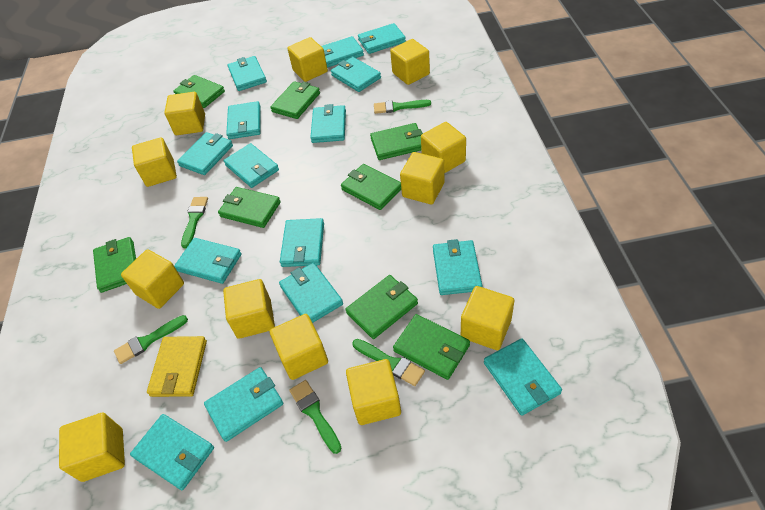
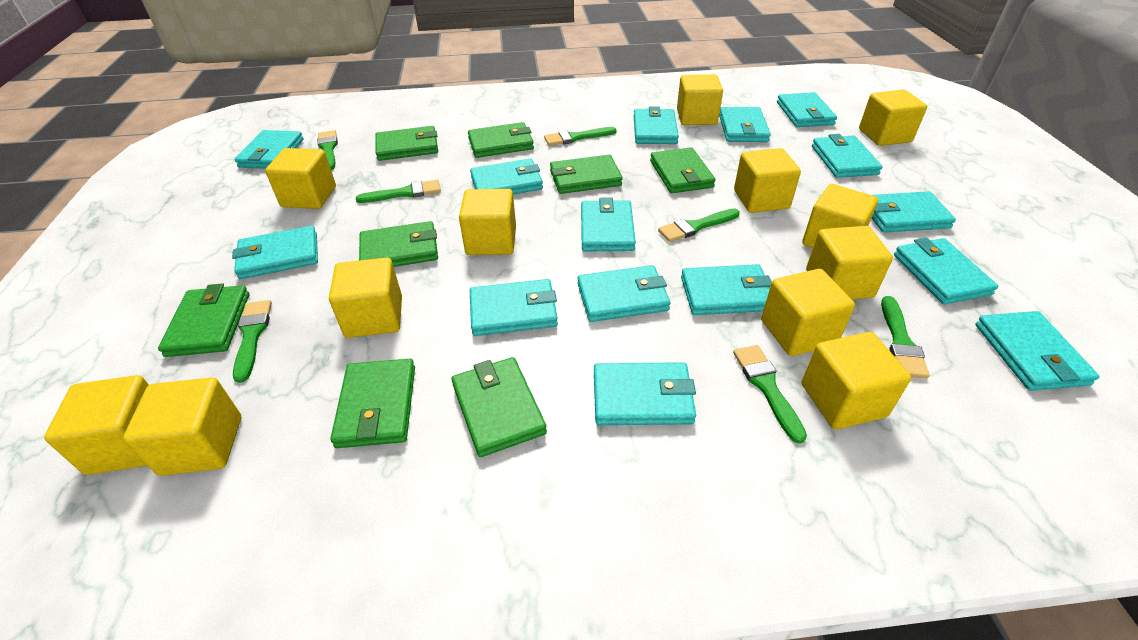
green brush: [114,315,188,364] [181,197,208,248] [289,380,342,454] [352,339,425,386] [374,100,431,114] = 5 -> [233,300,272,383] [317,130,338,170] [356,180,441,203] [544,127,617,146] [658,208,740,242] [733,345,807,444] [881,296,930,379] = 7
yellow wallet: [147,336,207,397] = 1 -> none = 0

